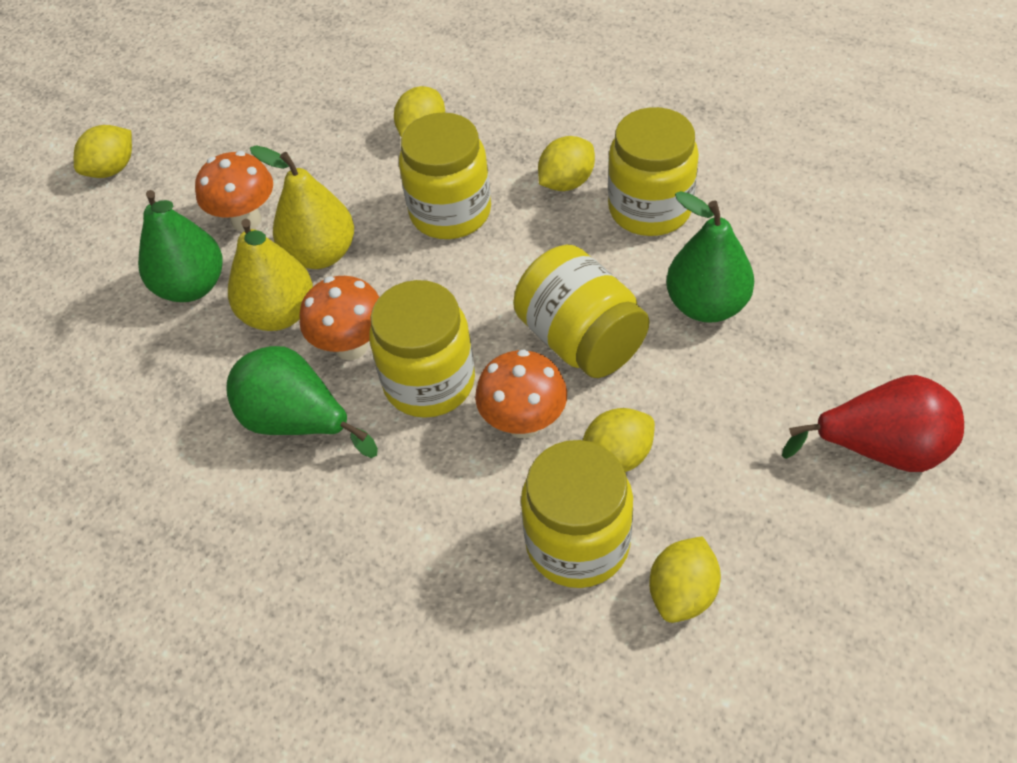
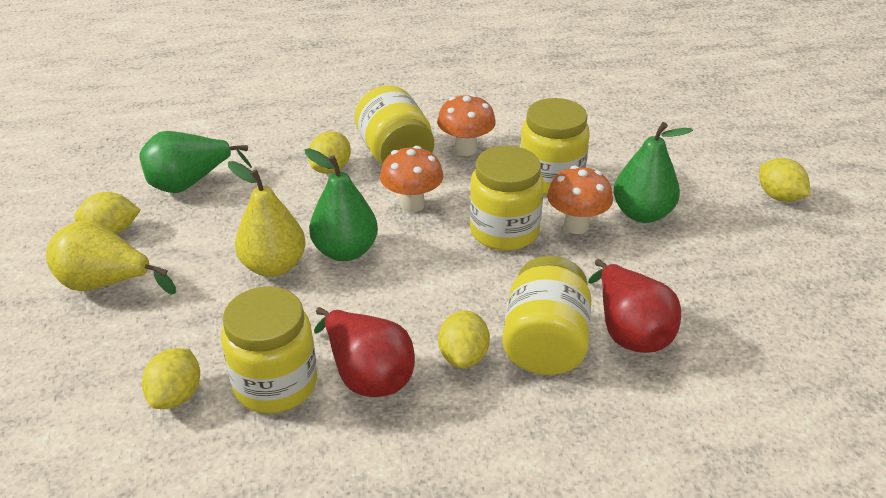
red pear: [782,375,964,472] = 1 -> [314,307,415,397] [588,259,681,353] = 2

